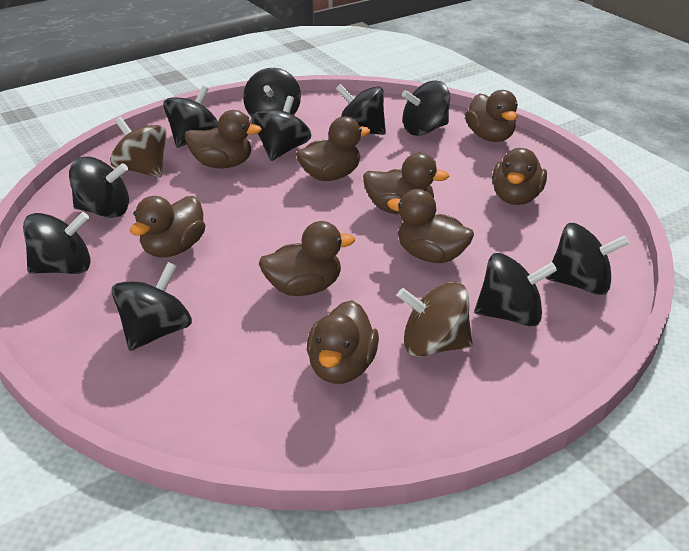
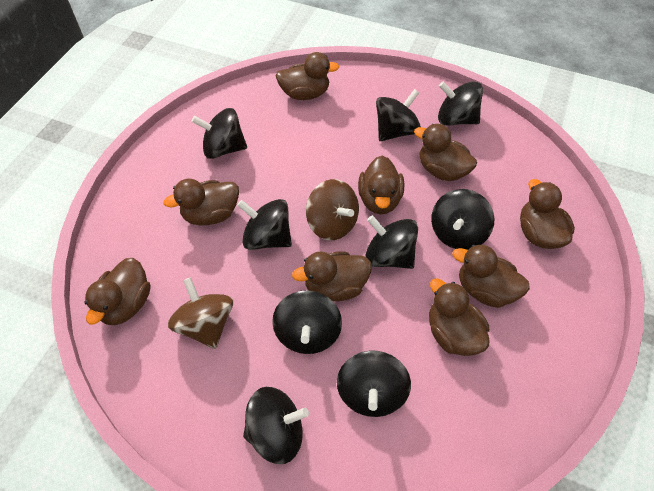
black spinning top: [23,212,90,274] [69,156,129,218] [111,262,192,351] [163,86,218,148] [243,68,301,117] [251,96,311,161] [336,84,386,135] [402,81,450,136] [475,253,557,327] [546,223,629,295] = 10 -> [192,108,247,159] [237,199,292,250] [243,387,309,464] [272,290,342,354] [337,351,411,417] [365,215,418,269] [376,89,421,141] [431,189,495,250] [438,81,483,126] = 9

